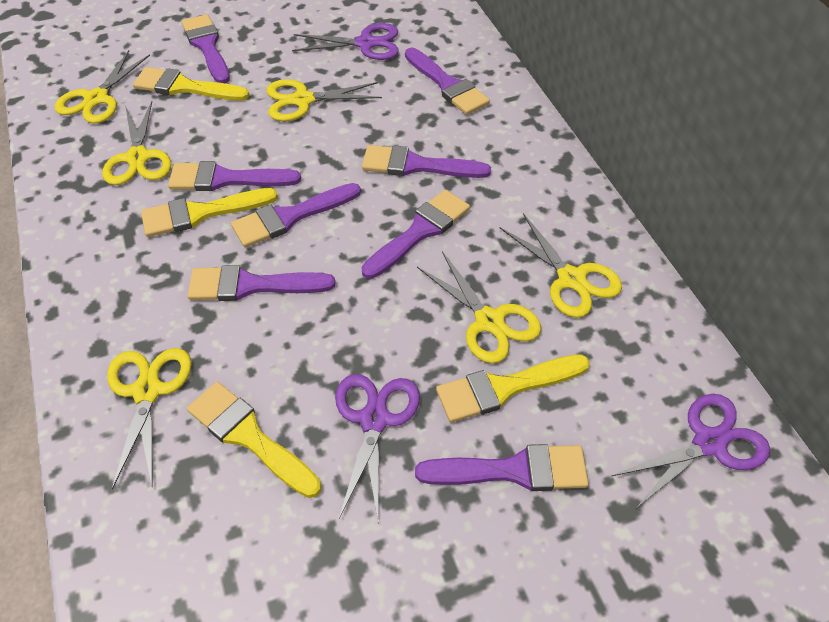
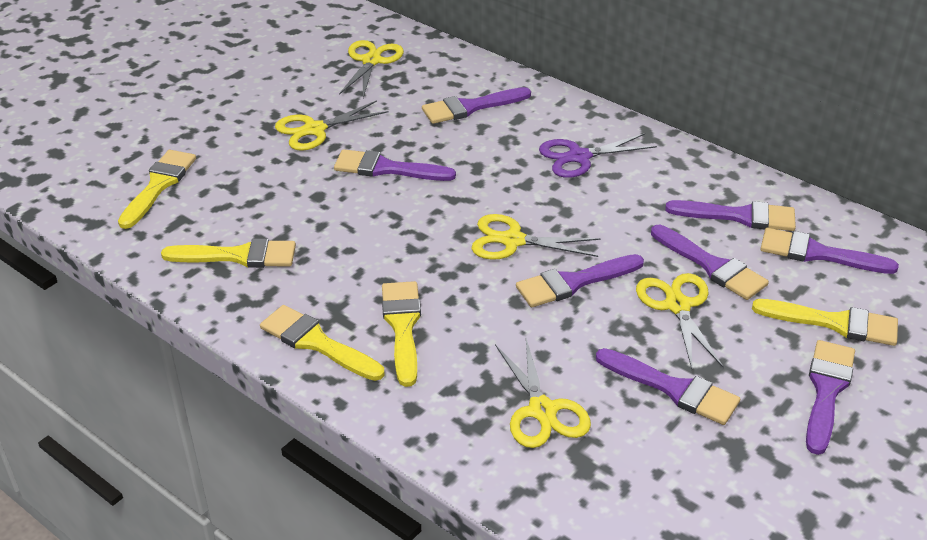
purple scissors: [292,23,399,60] [335,374,420,519] [612,394,770,508] = 3 -> [539,133,657,178] = 1
yellow brush: [133,67,250,101] [141,188,278,237] [187,382,321,498] [436,354,590,423] = 4 -> [118,150,196,229] [161,238,296,268] [260,305,384,381] [382,281,421,387] [752,299,898,346] = 5
yellow scissors: [55,51,150,123] [102,101,171,185] [107,348,192,489] [267,79,382,121] [417,251,541,363] [500,213,622,318] = 6 -> [275,100,389,151] [339,40,404,98] [471,214,601,260] [495,338,591,448] [636,273,724,369] = 5

